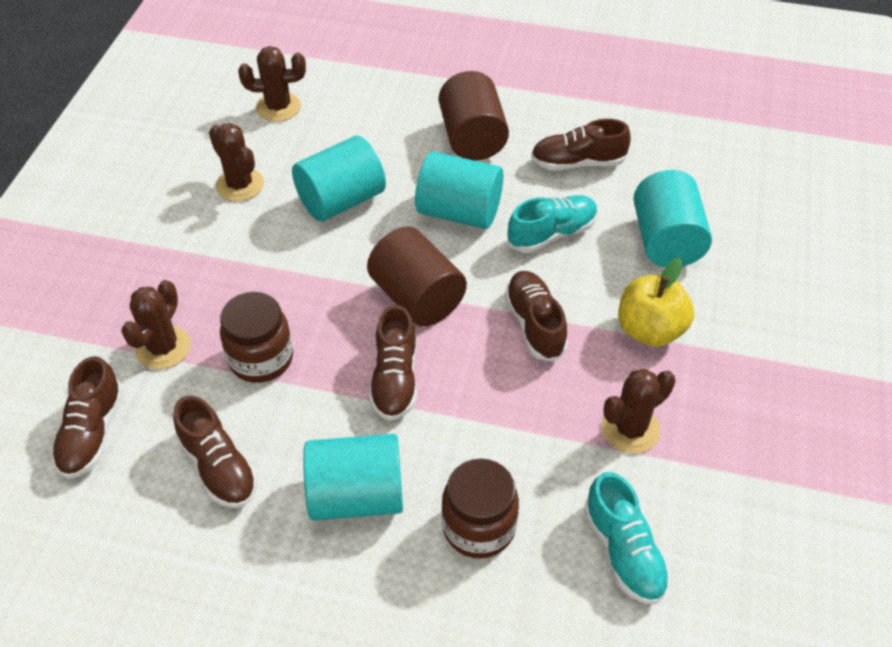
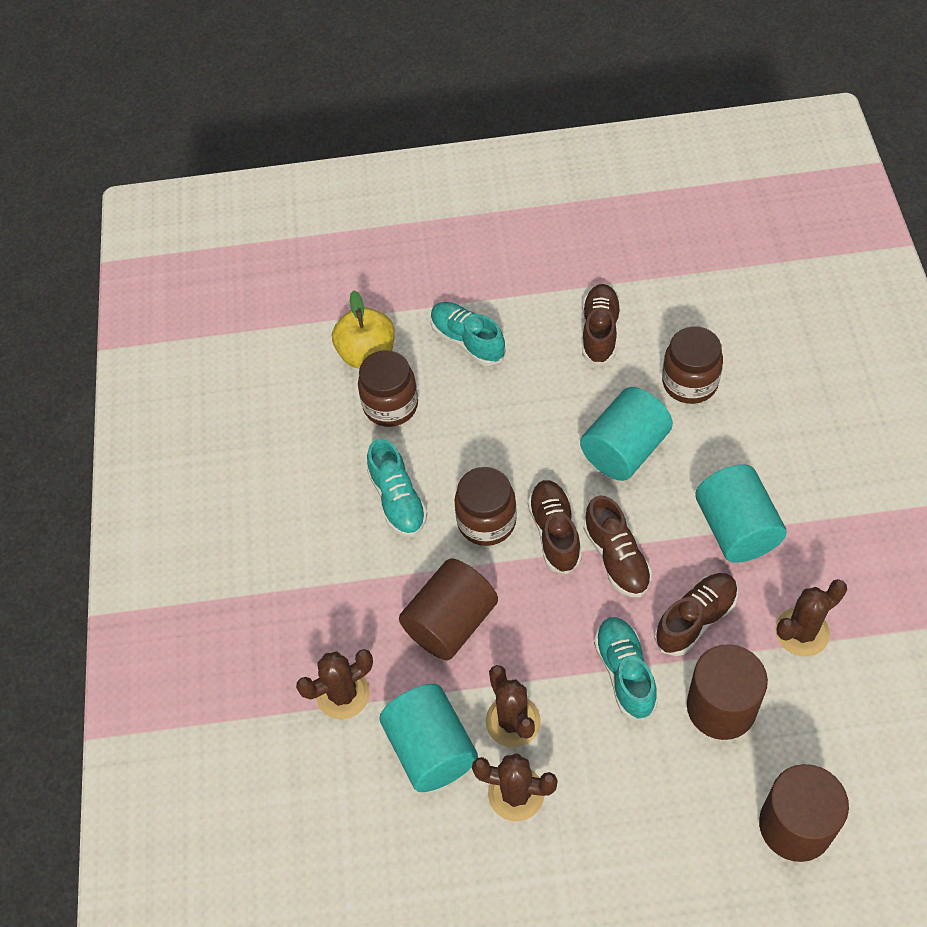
brown cylinder: [367,226,467,327] [439,71,509,161] = 2 -> [399,558,498,660] [687,644,768,740] [759,764,849,862] = 3
brown jar: [220,292,293,383] [441,458,519,558] = 2 -> [358,350,418,427] [454,467,517,546] [662,326,723,404] = 3
brown shoe: [51,356,123,479] [173,396,258,508] [369,305,417,421] [505,271,568,362] [531,119,631,170] = 5 -> [528,480,582,574] [582,284,621,366] [583,495,652,597] [654,573,738,656] = 4
turquoise cylinder: [292,136,386,221] [303,434,403,521] [415,152,503,229] [634,170,712,267] = 4 -> [379,684,478,792] [580,387,673,481] [695,464,787,563] = 3
turquoise shoe: [507,195,598,253] [584,472,670,604] = 2 -> [367,439,427,537] [430,302,506,366] [594,617,658,721] = 3

